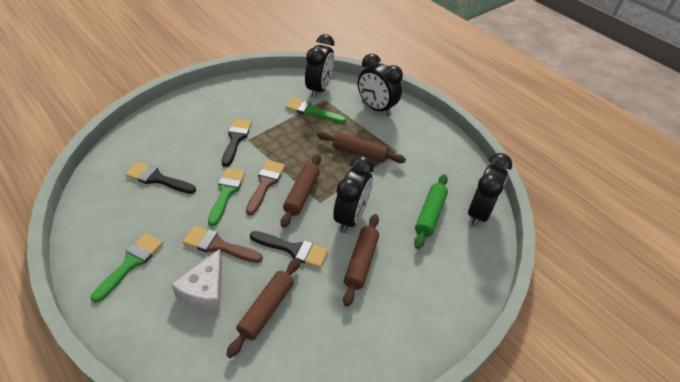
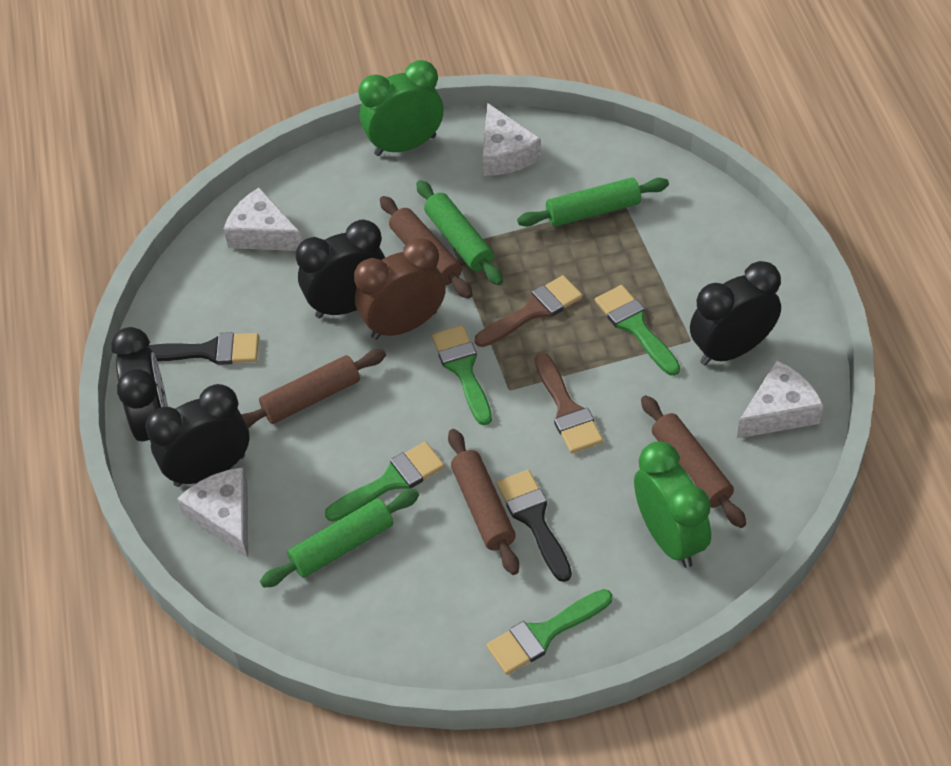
black brush: [125,162,196,194] [222,119,252,167] [250,231,328,268] = 3 -> [148,332,259,365] [497,470,572,582] = 2
brown clock: none = 0 -> [354,238,446,340] = 1
green brush: [90,233,163,303] [208,168,246,226] [285,97,346,123] = 3 -> [325,442,445,522] [432,325,492,426] [486,589,612,675] [595,285,680,376] = 4
green clock: none = 0 -> [359,60,444,156] [634,441,711,568] = 2
green rolling pin: [414,174,448,249] = 1 -> [260,489,419,588] [416,180,503,285] [517,177,669,227] = 3
white cheese: [171,249,222,311] = 1 -> [177,467,248,558] [224,187,302,251] [483,103,541,176] [737,360,823,438] = 4

